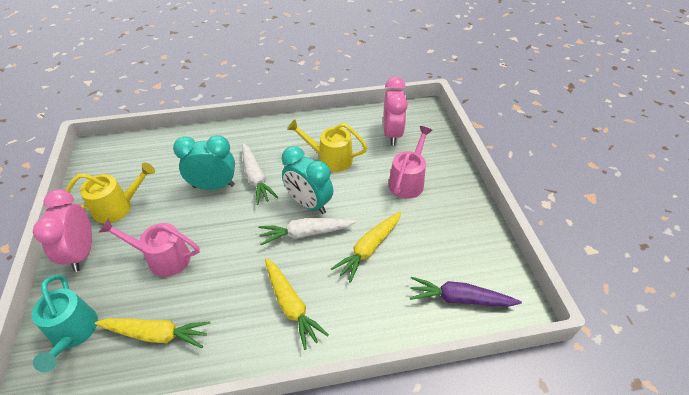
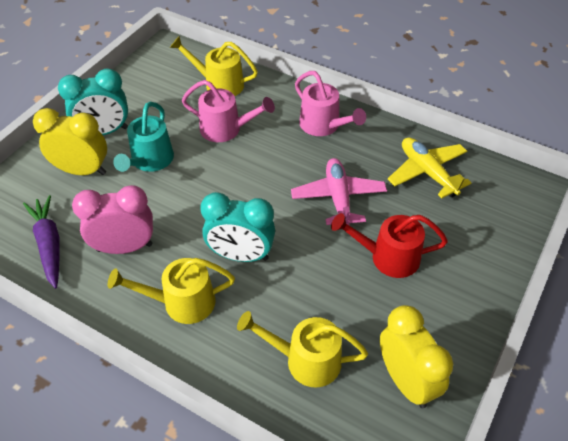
pink clock: [33,189,92,272] [383,77,408,145] = 2 -> [72,185,153,254] = 1
pink plane: none = 0 -> [291,158,387,225] = 1
red watering can: none = 0 -> [331,213,448,278] = 1
white carrot: [242,143,279,205] [259,218,357,245] = 2 -> none = 0
yellow carrot: [95,318,210,348] [265,258,329,350] [331,212,401,283] = 3 -> none = 0
yellow clock: none = 0 -> [33,108,107,175] [380,305,453,408] = 2
yellow plane: none = 0 -> [388,137,471,198] = 1
yellow watering can: [65,163,155,224] [287,119,368,172] = 2 -> [108,258,235,324] [170,36,258,96] [237,311,368,388] = 3

